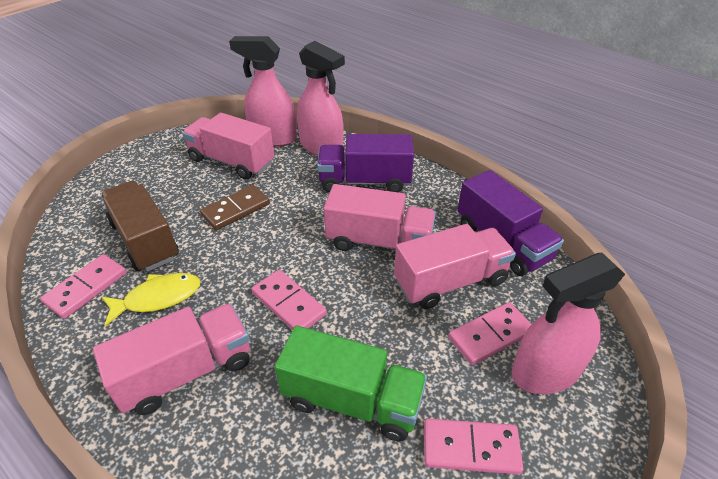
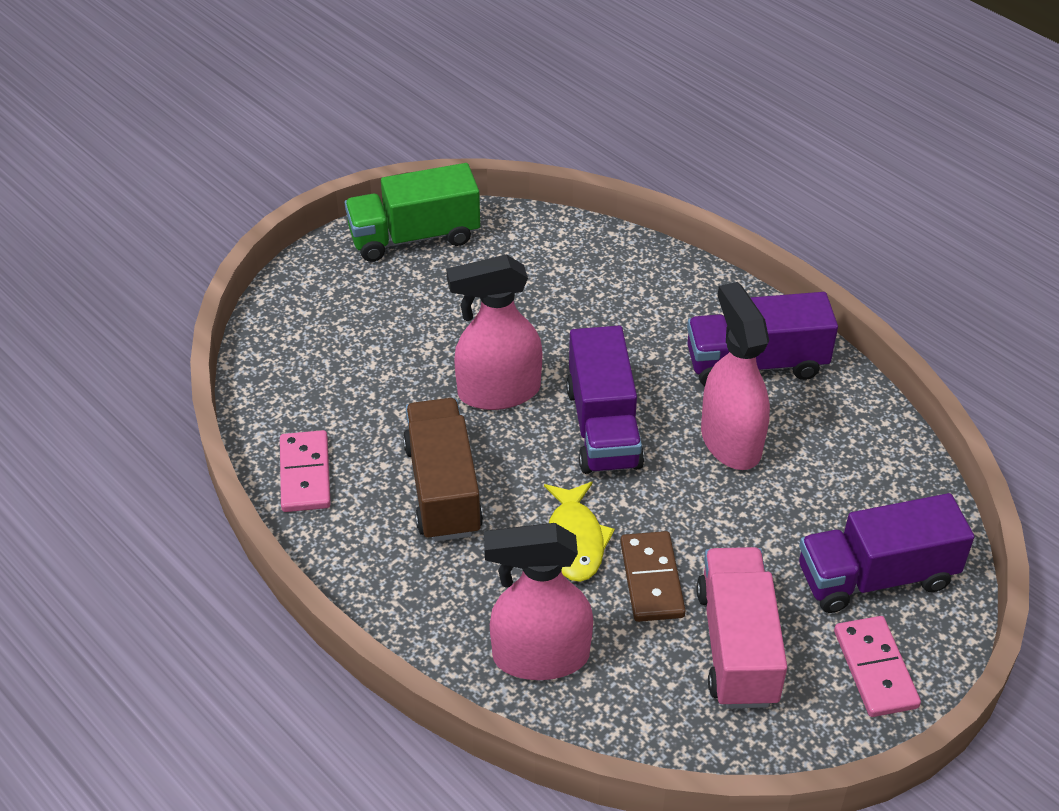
pink domino: [40,254,127,319] [252,270,327,330] [424,418,524,475] [448,302,532,365] = 4 -> [280,430,331,512] [834,616,921,717] = 2
pink truck: [93,303,250,415] [182,113,275,179] [323,184,436,251] [394,224,516,309] = 4 -> [696,547,787,709] = 1
purple truck: [317,134,414,192] [457,170,564,276] = 2 -> [566,326,644,474] [687,292,838,386] [799,493,974,613] = 3

